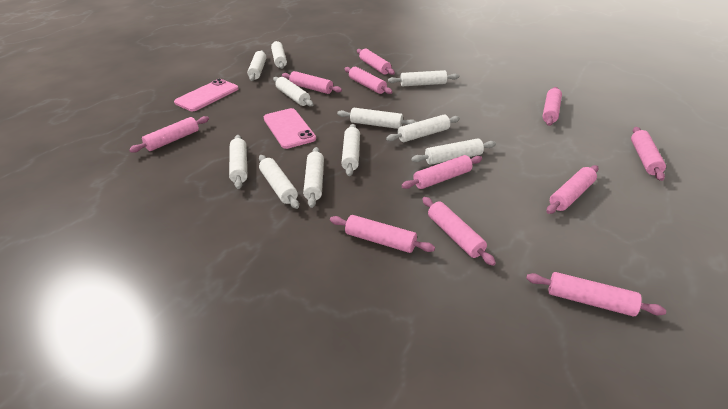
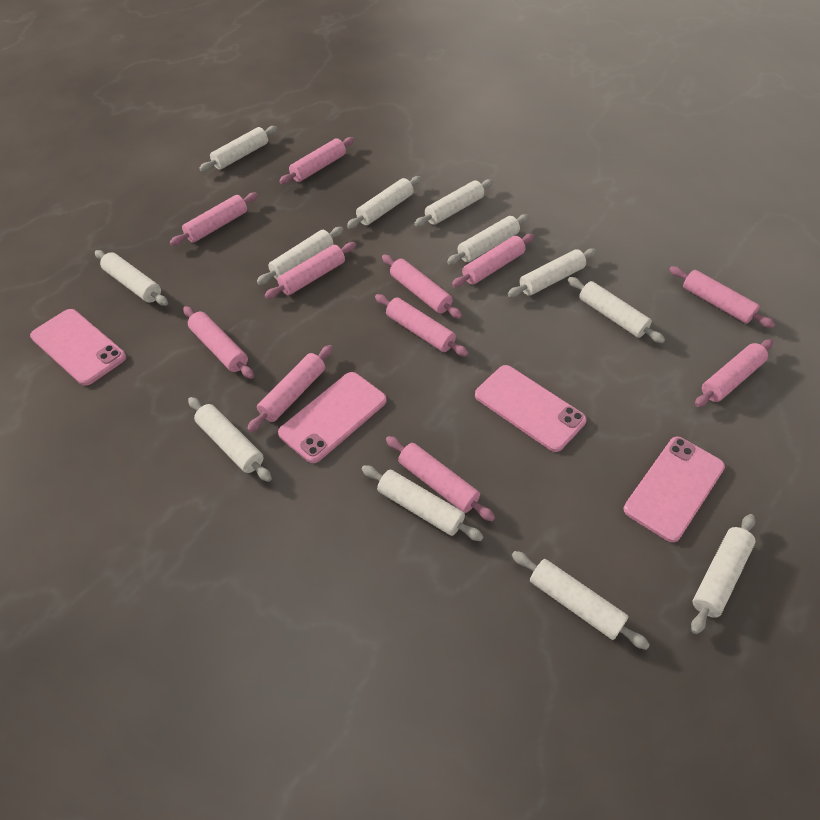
pink phone: [174,79,239,111] [264,108,316,149] = 2 -> [30,309,126,386] [278,372,387,463] [475,365,587,452] [624,437,725,542] = 4
white rolling pin: [229,135,248,189] [247,50,266,81] [259,155,299,209] [271,41,287,69] [273,77,313,107] [303,147,324,208] [337,108,416,129] [341,124,360,176] [386,115,460,142] [388,70,459,86] [411,138,496,165] = 11 -> [95,250,168,306] [188,397,272,482] [199,126,278,172] [257,227,343,285] [347,176,421,228] [362,465,484,541] [414,179,493,227] [447,214,529,265] [508,248,597,297] [512,551,650,650] [568,277,665,343] [691,514,755,634] = 12

